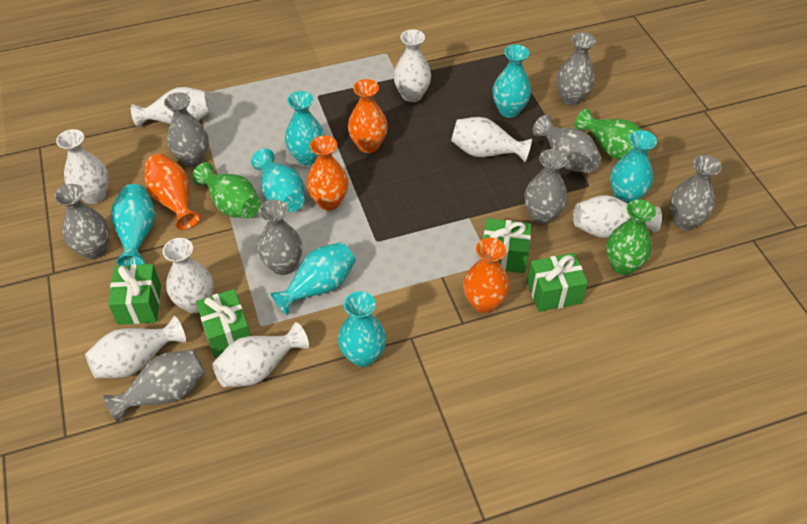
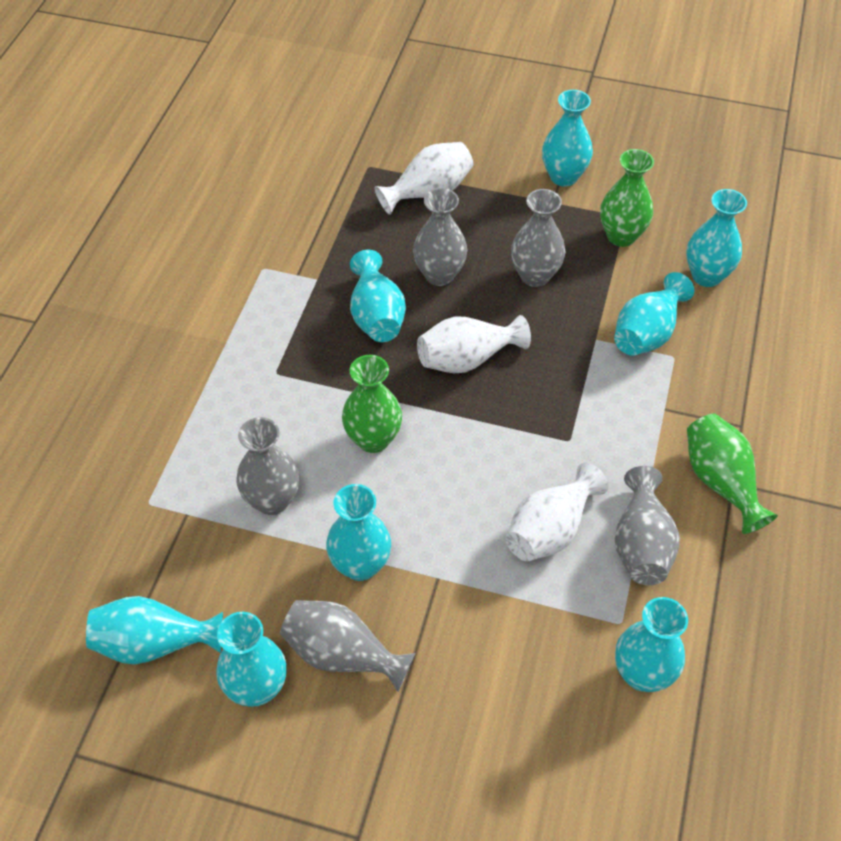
green gift: [108,264,161,325] [196,289,250,358] [483,218,531,273] [527,253,588,312] = 4 -> none = 0
grey vase: [54,184,110,259] [103,350,205,422] [164,92,209,167] [258,200,302,275] [525,149,568,224] [533,115,601,173] [556,32,596,106] [670,155,722,230] = 8 -> [236,417,299,515] [280,600,416,692] [413,188,467,286] [511,189,565,287] [614,466,680,585] = 5
orange vase: [145,154,201,230] [306,136,349,210] [348,79,388,153] [463,238,510,313] = 4 -> none = 0
turquoise vase: [110,184,155,266] [251,149,304,212] [270,242,356,315] [285,91,325,165] [338,291,386,367] [493,44,531,118] [610,130,657,204] = 7 -> [86,596,223,665] [216,612,286,707] [326,484,391,581] [350,250,406,342] [542,90,593,187] [614,272,694,356] [615,597,688,692] [686,189,747,287] = 8
white vase: [56,129,109,204] [85,316,186,379] [131,87,212,128] [162,238,214,313] [212,322,309,387] [393,29,431,102] [451,117,532,162] [573,195,662,238] = 8 -> [375,142,474,215] [417,315,531,373] [506,463,608,561] = 3

